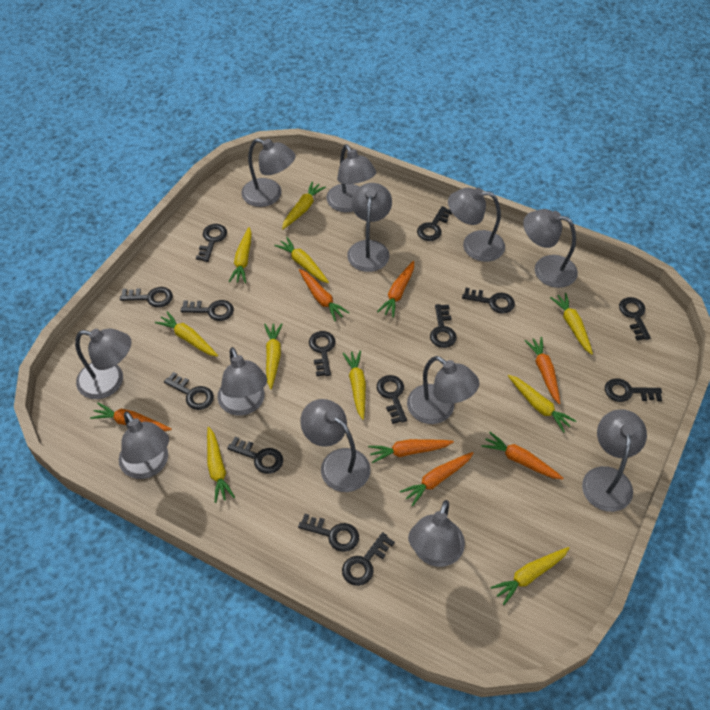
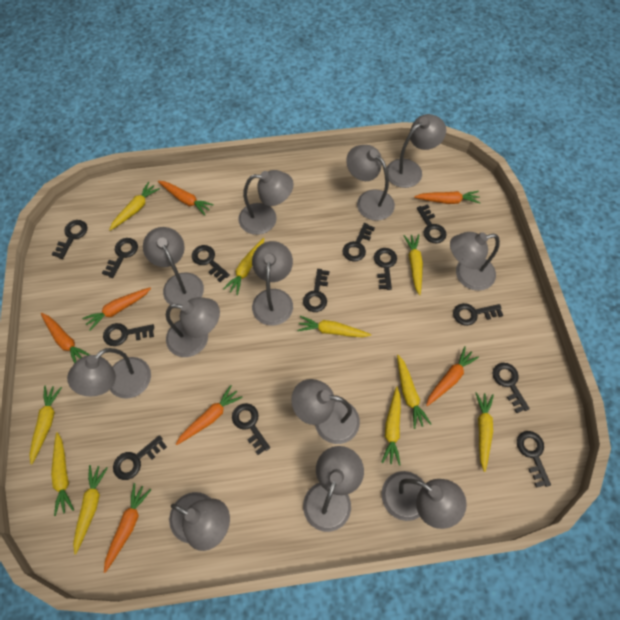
black key: [120,287,173,307] [164,372,214,410] [181,300,234,321] [196,224,227,262] [227,437,283,474] [298,514,359,552] [309,331,336,376] [342,532,395,586] [377,375,407,424] [417,206,452,241] [430,304,457,348] [462,288,515,314] [605,378,662,402] [619,297,651,340] = 14 -> [51,220,88,259] [102,238,138,278] [103,323,154,346] [113,435,167,480] [192,245,230,282] [232,403,270,455] [303,269,329,312] [343,223,375,262] [374,248,397,290] [417,204,447,244] [453,303,503,326] [492,363,530,413] [517,431,551,488] = 13

